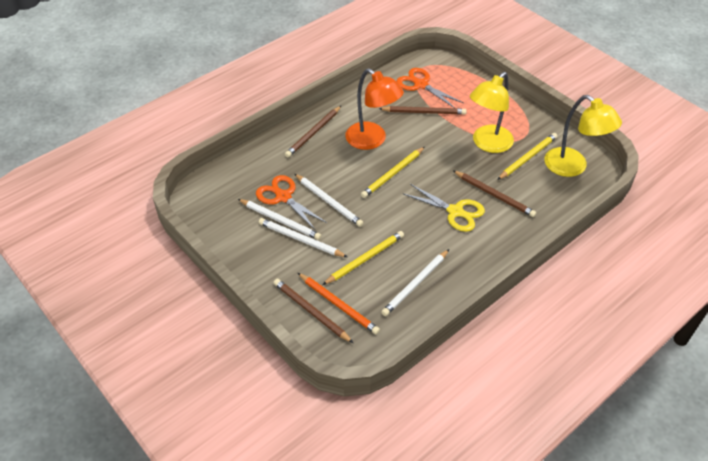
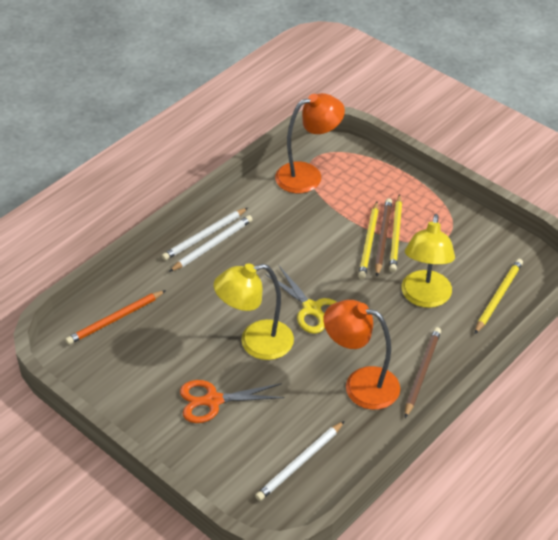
brown pencil: [274,279,353,343] [285,106,341,157] [379,106,467,115] [453,170,536,217] = 4 -> [375,198,392,276] [405,327,441,418] = 2
orange lamp: [345,68,404,150] = 1 -> [275,93,345,193] [324,300,400,410] = 2
orange scissors: [256,175,327,230] [396,68,464,108] = 2 -> [180,380,285,423] = 1
white pencil: [238,199,321,240] [259,218,347,257] [295,174,364,227] [382,249,449,316] = 4 -> [162,208,248,260] [169,215,253,272] [255,421,345,501] = 3

